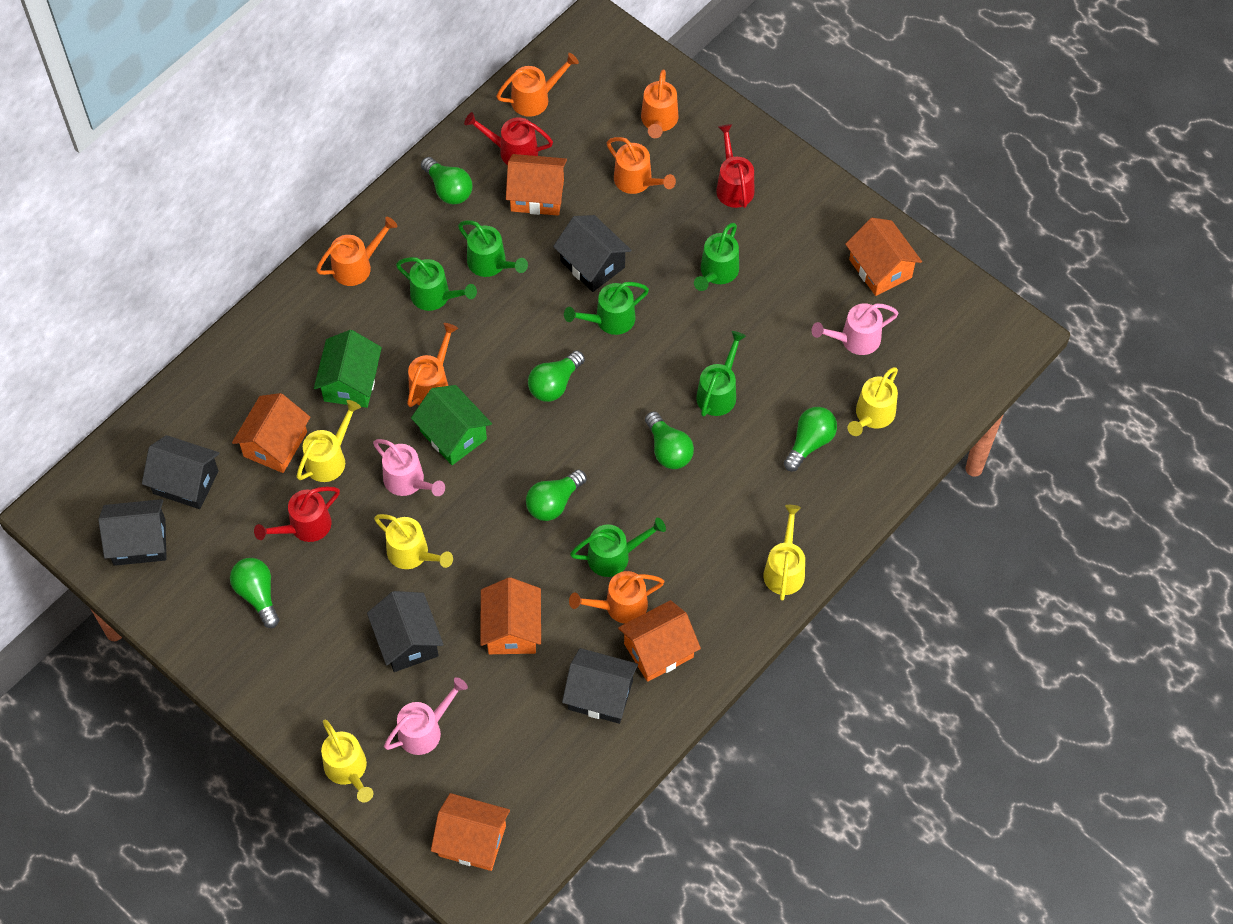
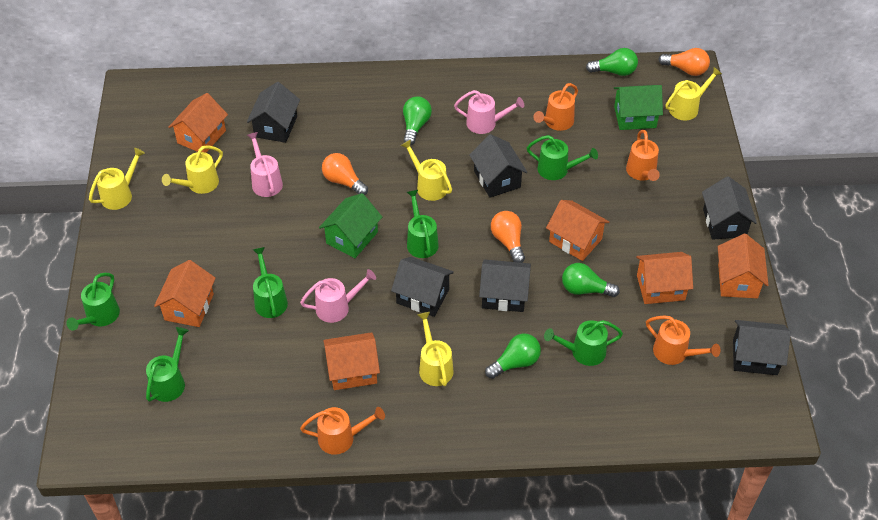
black house: [98,499,167,566] [142,435,219,509] [367,591,444,672] [553,215,632,292] [562,648,638,724] = 5 -> [247,82,300,143] [391,257,454,317] [469,134,527,198] [479,259,531,312] [702,176,757,240] [733,320,791,375] = 6
green light bulb: [230,558,279,628] [421,157,472,204] [526,469,587,521] [528,350,585,402] [645,411,694,469] [784,407,837,471] = 6 -> [403,96,432,145] [485,334,541,379] [562,263,620,297] [586,48,638,76] = 4
orange light bulb: none = 0 -> [322,153,368,195] [491,211,525,263] [658,48,710,76] = 3
orange watering can: [316,217,397,286] [407,323,458,407] [496,53,579,117] [569,571,664,624] [607,137,676,194] [641,70,678,138] = 6 -> [300,407,385,455] [533,83,578,131] [626,130,660,181] [646,315,721,365] = 4
red watering can: [254,487,340,542] [464,112,553,165] [716,124,755,208] = 3 -> none = 0

